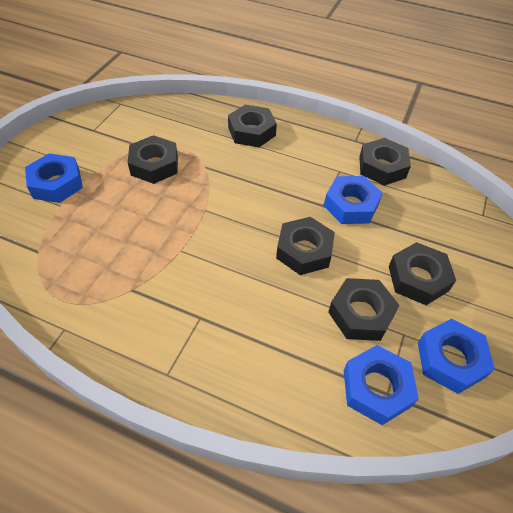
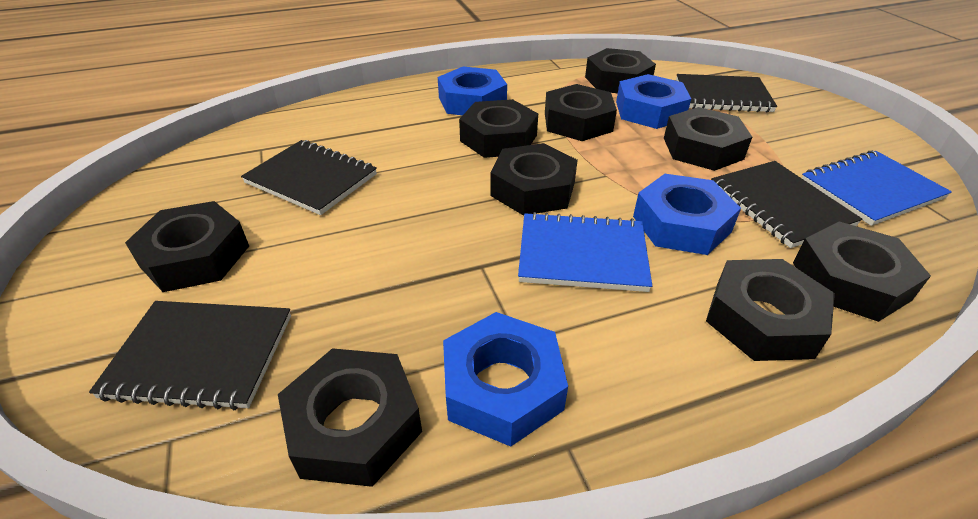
black notebook: none = 0 -> [89,301,291,410] [241,140,377,215] [676,74,777,113] [711,161,862,248] = 4
black nut: [128,135,178,184] [228,105,277,147] [276,217,335,275] [328,278,400,341] [359,138,411,186] [389,242,456,305] = 6 -> [125,201,249,292] [278,348,422,487] [459,99,538,158] [490,143,578,216] [545,84,617,141] [585,48,656,93] [664,107,752,171] [706,259,835,361] [793,222,931,322] = 9
blue notebook: none = 0 -> [518,212,652,292] [802,150,952,226] = 2

